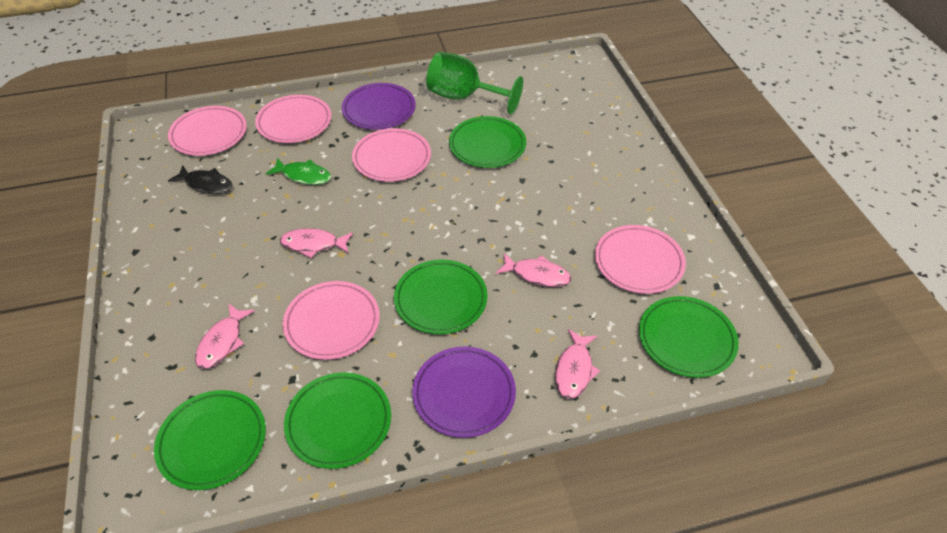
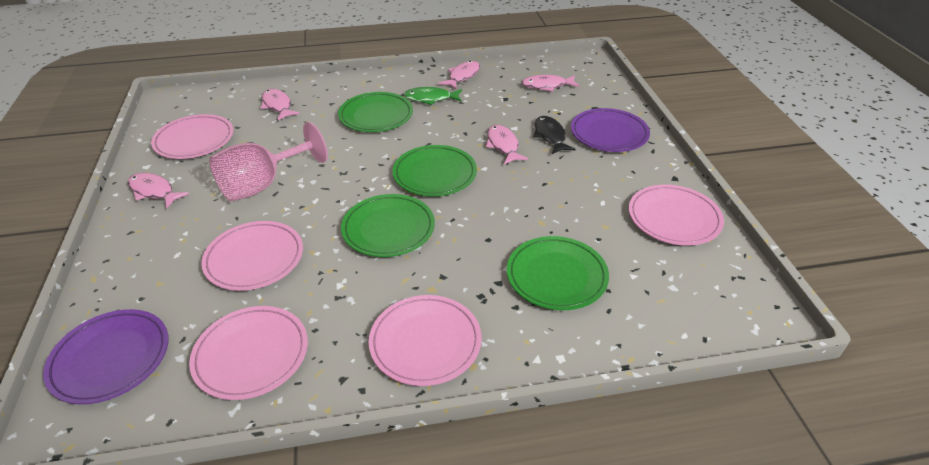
green goblet: [426,52,523,114] = 1 -> none = 0
green plate: [154,390,266,490] [284,372,391,469] [394,260,487,334] [449,116,526,168] [639,296,739,378] = 5 -> [338,92,413,132] [341,194,435,257] [392,145,477,196] [507,236,609,310] = 4
pink fish: [195,303,255,369] [280,228,353,258] [496,253,571,287] [555,329,600,399] = 4 -> [128,173,189,209] [260,89,300,120] [438,61,480,89] [486,125,528,164] [521,75,580,92] = 5
pink goblet: none = 0 -> [209,122,328,201] = 1

